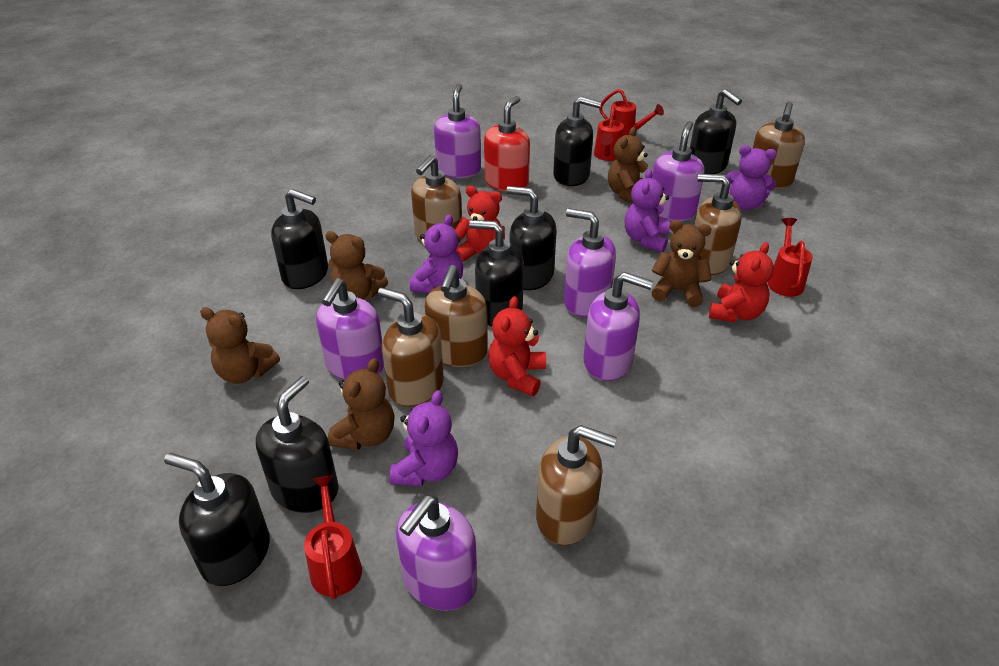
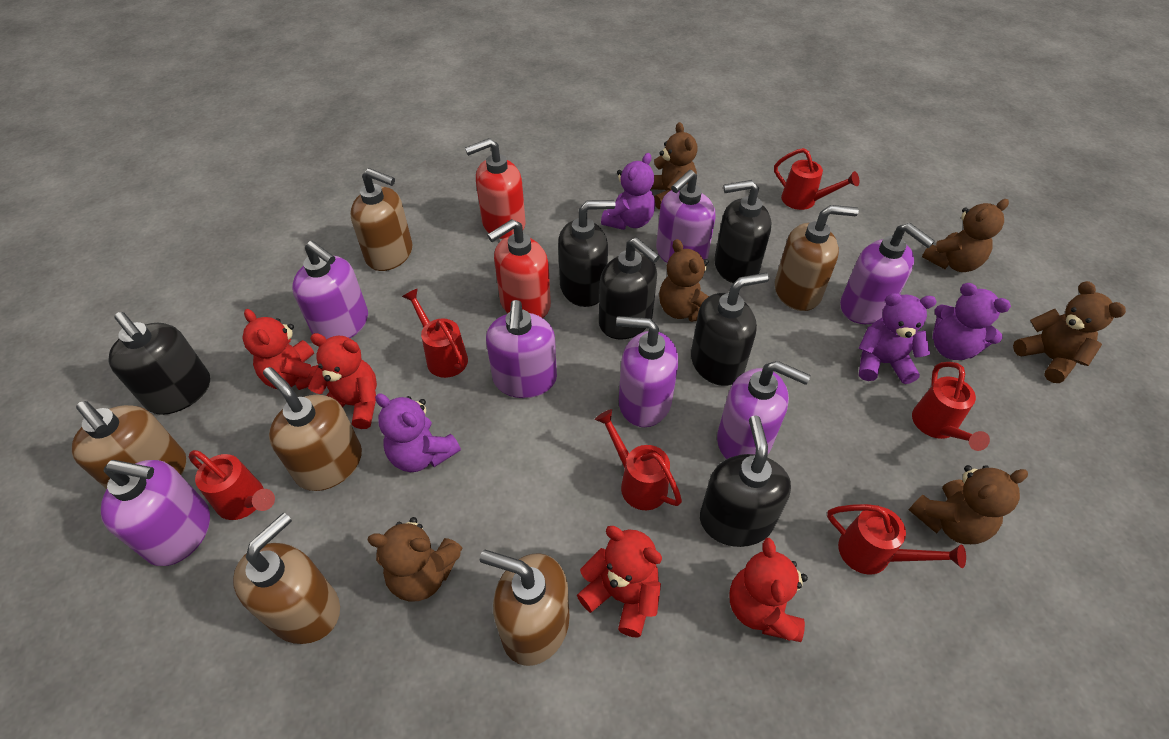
black soap dispenser: [164,453,270,586] [256,376,339,513] [271,189,328,289] [469,220,524,327] [506,186,557,290] [553,97,601,186] [690,89,742,174] = 7 -> [109,312,210,415] [558,200,615,307] [599,237,660,340] [691,273,769,386] [700,415,791,547] [714,180,771,283] = 6
brown teddy bear: [200,307,280,384] [325,231,388,299] [328,358,395,450] [608,127,648,204] [651,220,712,307] = 5 -> [367,517,462,602] [651,122,697,209] [659,239,709,322] [909,465,1028,544] [922,199,1009,272] [1013,281,1126,383] = 6
purple soap dispenser: [316,278,384,380] [396,495,477,611] [434,84,481,178] [564,208,616,317] [583,272,653,381] [652,121,705,221] = 6 -> [101,460,210,566] [292,241,368,339] [486,300,557,398] [616,316,678,427] [656,170,716,263] [717,361,811,459] [840,223,935,324] = 7
red soap dispenser: [484,96,530,191] = 1 -> [465,138,526,239] [487,219,551,318] = 2
red teddy bear: [455,186,505,262] [488,296,546,396] [709,242,774,323] = 3 -> [242,309,318,390] [308,333,377,429] [577,526,662,638] [730,538,808,642] = 4
red watering can: [304,475,362,600] [594,107,624,161] [599,89,664,136] [768,218,813,297] = 4 -> [189,450,275,520] [402,288,468,378] [595,409,682,510] [774,148,860,210] [827,504,966,575] [912,362,990,451] = 6

